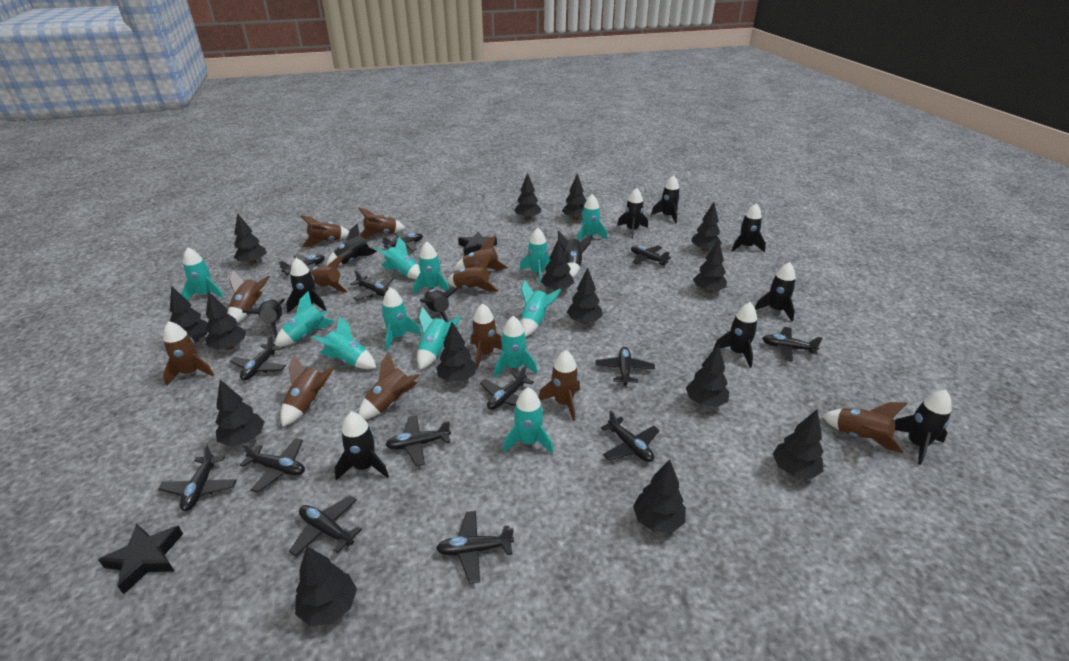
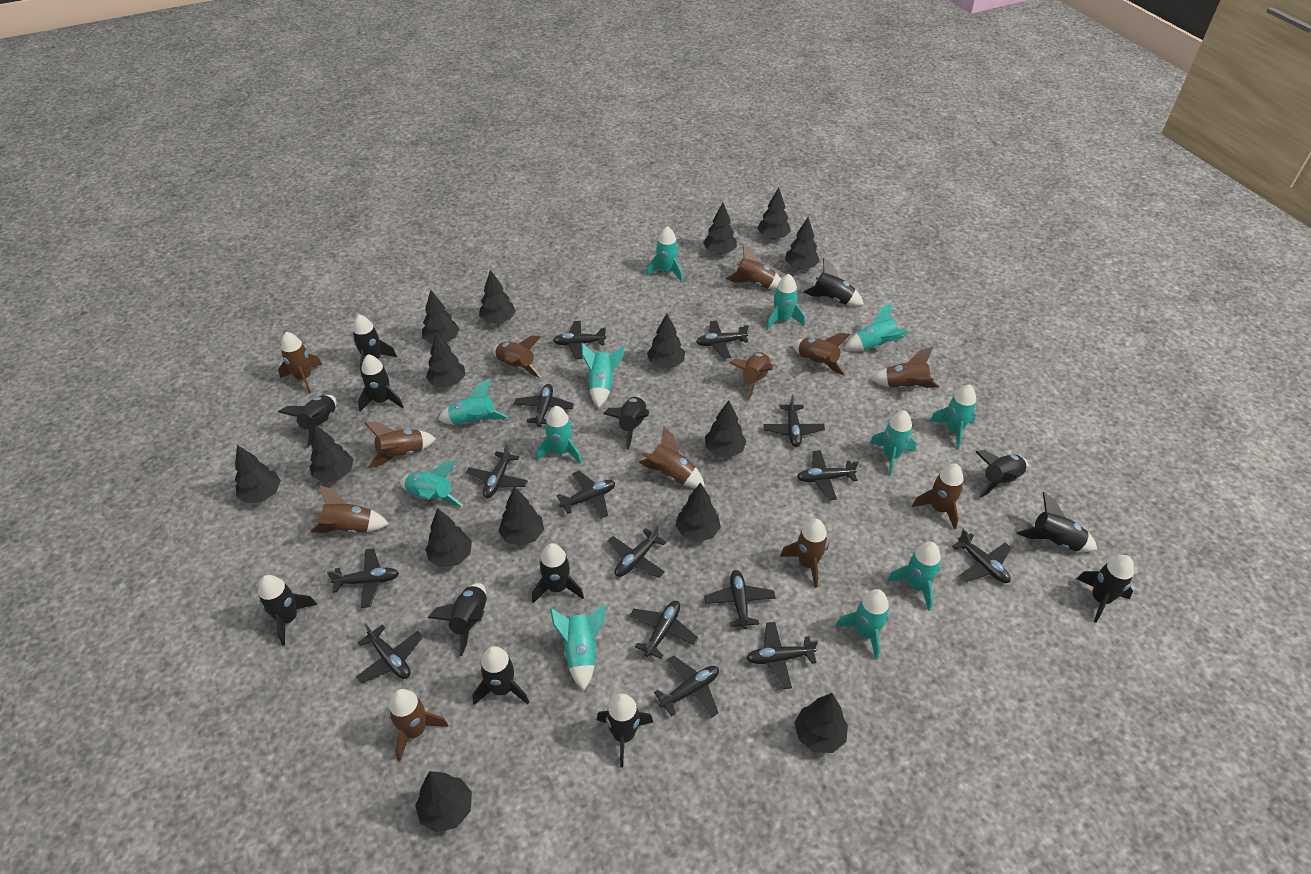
black plane: [158,444,237,511] [230,335,286,381] [240,438,305,493] [279,254,325,275] [289,496,362,556] [351,270,394,300] [382,232,423,251] [385,415,451,466] [436,511,514,583] [480,366,534,410] [595,347,655,386] [601,410,660,462] [631,245,671,266] [762,327,823,362] = 14 -> [327,548,399,608] [355,623,423,684] [466,443,528,498] [514,384,574,427] [553,321,606,359] [556,471,615,518] [607,525,667,578] [630,601,698,659] [654,655,719,718] [696,320,749,359] [704,570,776,629] [747,622,818,689] [763,395,825,447] [797,450,859,500] [952,529,1012,583] = 15
black rocket: [242,298,285,338] [286,258,326,313] [326,223,377,266] [335,412,389,480] [420,287,458,322] [558,231,592,278] [617,188,648,239] [651,175,680,224] [713,302,758,368] [732,203,766,252] [755,262,796,322] [895,390,952,465] = 12 -> [258,575,317,646] [278,395,336,448] [353,315,397,376] [358,354,404,412] [428,583,487,656] [472,646,529,705] [532,543,584,603] [597,694,653,767] [603,396,649,450] [803,258,864,306] [976,450,1028,498] [1017,492,1097,552] [1077,555,1134,623] = 13
black star: [98,524,183,594] [458,232,497,256] = 2 -> none = 0

